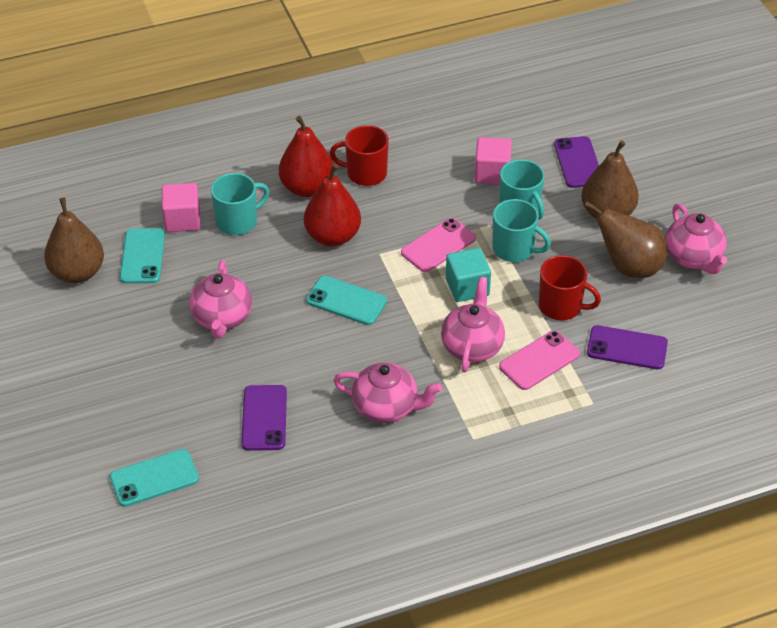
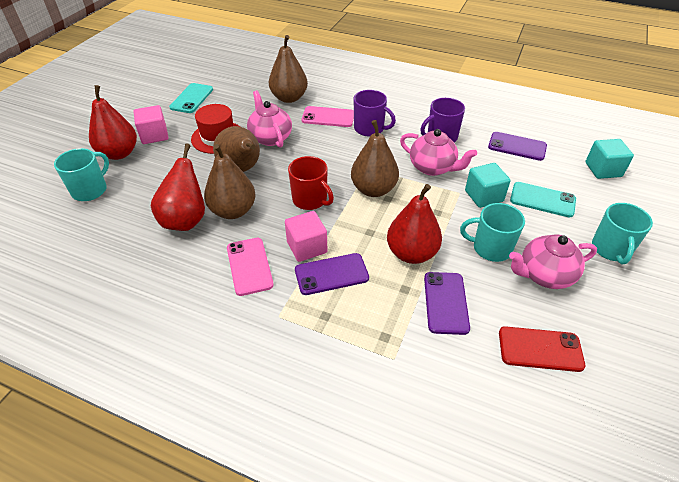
brown pear: [44,198,104,283] [581,140,639,220] [584,201,667,278] = 3 -> [204,144,256,219] [213,126,260,172] [269,35,308,103] [351,120,399,197] = 4
pink teapot: [189,260,252,338] [333,362,442,423] [441,277,505,372] [666,203,727,274] = 4 -> [247,90,292,148] [400,129,477,176] [509,234,597,289] = 3
purple mug: none = 0 -> [354,90,396,137] [420,98,465,142] = 2
red hat: none = 0 -> [191,104,240,154] = 1
red mug: [330,125,389,186] [539,255,601,320] = 2 -> [288,156,334,210] = 1
red pear: [279,116,333,197] [304,164,361,247] = 2 -> [89,85,137,160] [151,144,205,231] [387,184,442,264] = 3
red phone: none = 0 -> [499,326,585,372] = 1
turquoise cube: [446,248,491,302] = 1 -> [465,163,511,208] [586,139,634,179] = 2
turquoise phone: [110,449,199,507] [120,228,165,284] [306,276,387,325] = 3 -> [169,83,213,113] [510,182,576,217] = 2

